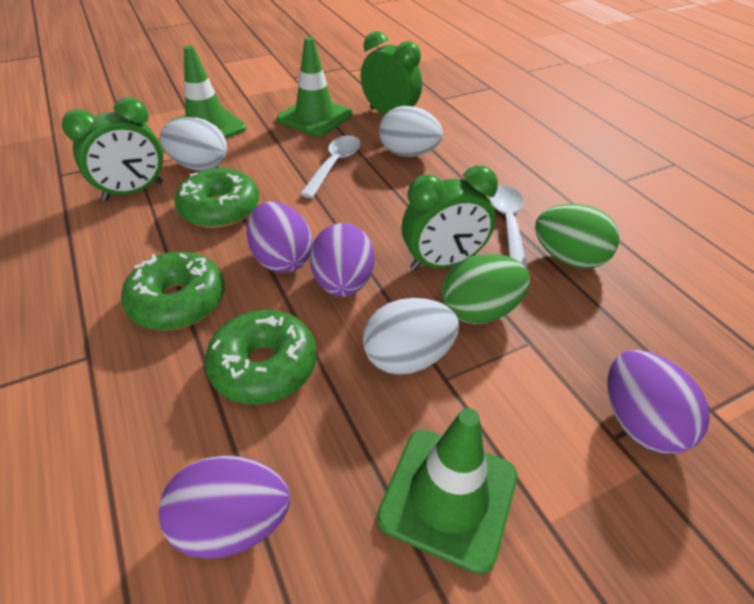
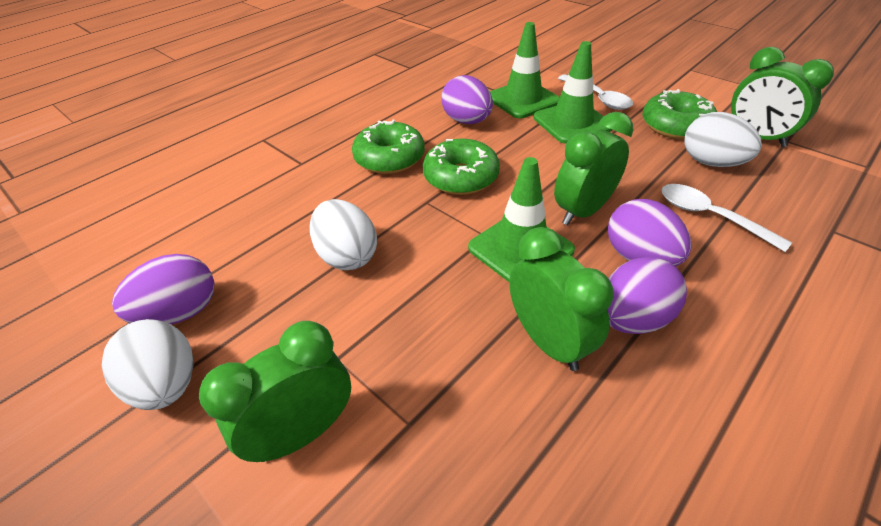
green clock: [62,97,163,201] [360,31,422,115] [401,166,498,270] = 3 -> [199,321,351,462] [509,227,613,371] [554,112,633,225] [731,47,834,147] = 4
green egg: [442,254,530,324] [535,204,619,269] = 2 -> none = 0

